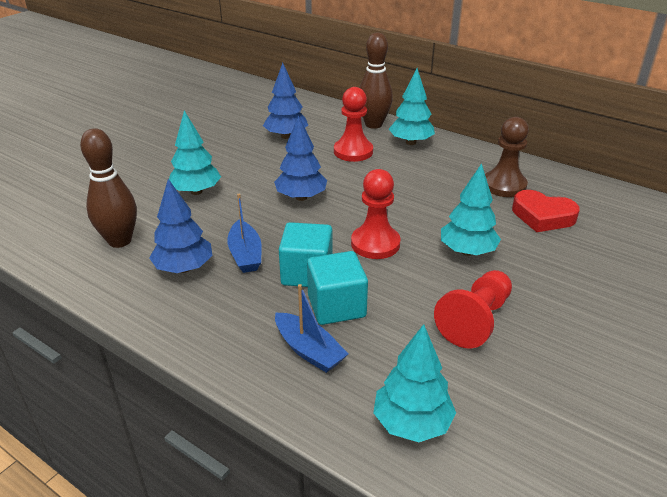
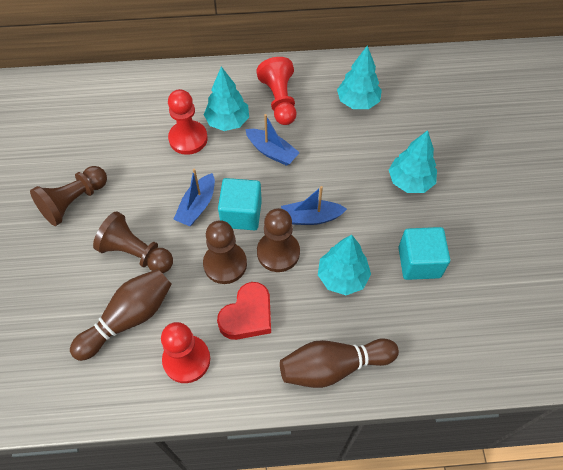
blue boat: [227,194,262,273] [275,284,348,373] = 2 -> [173,169,215,226] [245,114,300,166] [281,186,347,225] = 3
blue tree: [149,179,212,273] [263,63,308,139] [274,115,327,201] = 3 -> none = 0
brown pawn: [485,117,529,197] = 1 -> [30,166,107,226] [93,211,173,273] [203,220,247,284] [257,208,300,272] = 4

